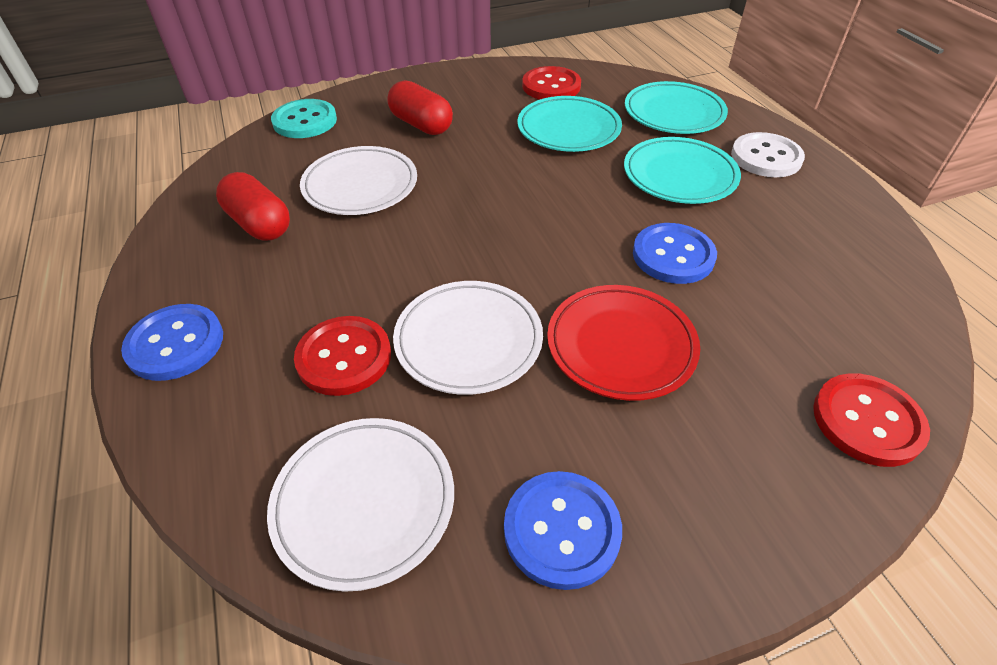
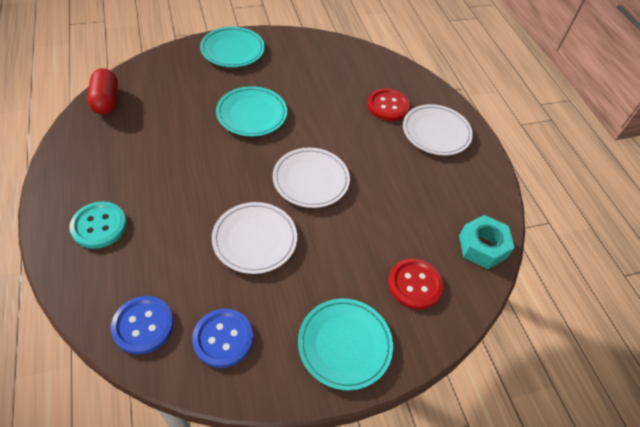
blue button: [121,304,223,381] [504,471,622,590] [633,223,717,284] = 3 -> [111,296,174,354] [192,309,253,368] = 2
red button: [294,316,391,396] [522,66,581,99] [813,373,930,467] = 3 -> [367,88,410,121] [388,258,443,310] = 2
red capsule: [216,172,290,240] [387,80,453,135] = 2 -> [87,68,118,114] = 1
red plate: [547,285,700,401] = 1 -> none = 0
turquoise nut: none = 0 -> [459,215,515,269] = 1
white button: [731,132,805,177] = 1 -> none = 0

